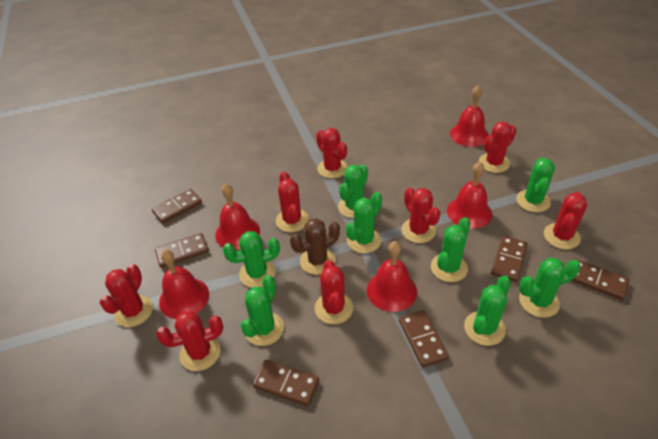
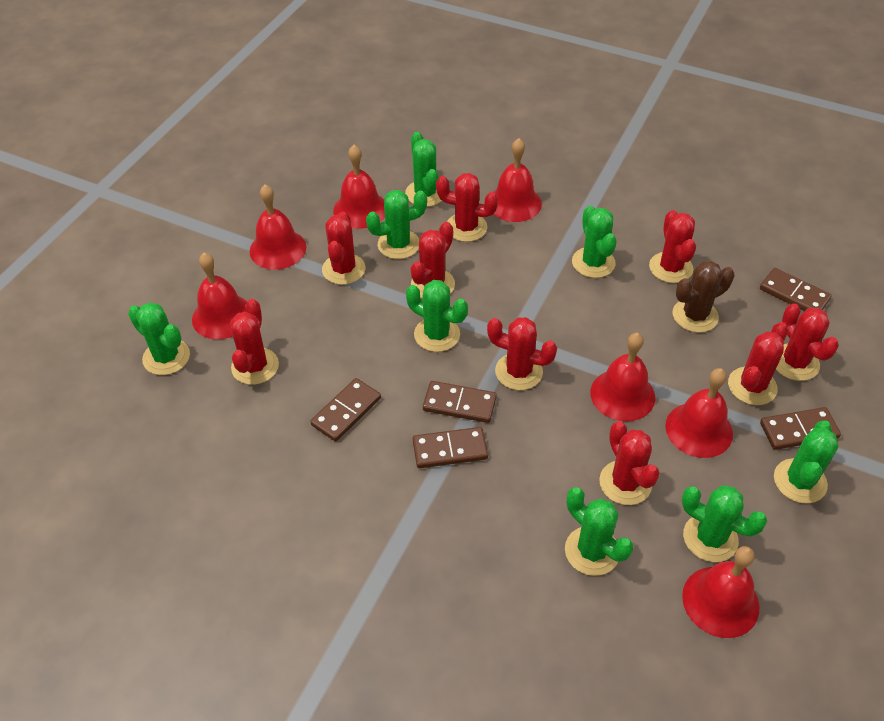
brown domino: [152,189,202,224] [155,233,209,268] [253,360,319,406] [399,310,449,367] [491,236,528,282] [571,259,630,300] = 6 -> [310,378,381,442] [413,427,488,468] [423,381,497,423] [760,268,832,311] [760,407,841,450] = 5
red bell: [159,250,209,319] [215,183,260,250] [367,241,417,312] [447,162,492,229] [450,85,489,147] = 5 -> [192,253,247,339] [250,184,306,270] [333,145,385,229] [493,138,542,222] [590,333,655,422] [665,368,733,458] [682,546,759,638] = 7
red cactus: [100,264,153,327] [156,311,223,371] [276,172,309,233] [315,260,353,324] [316,128,348,179] [401,188,440,243] [479,122,516,173] [544,192,587,249] = 8 -> [230,299,279,385] [322,212,365,285] [411,222,455,298] [436,173,498,242] [487,317,557,390] [599,421,660,505] [649,210,696,283] [728,322,788,405] [776,304,839,381] = 9

